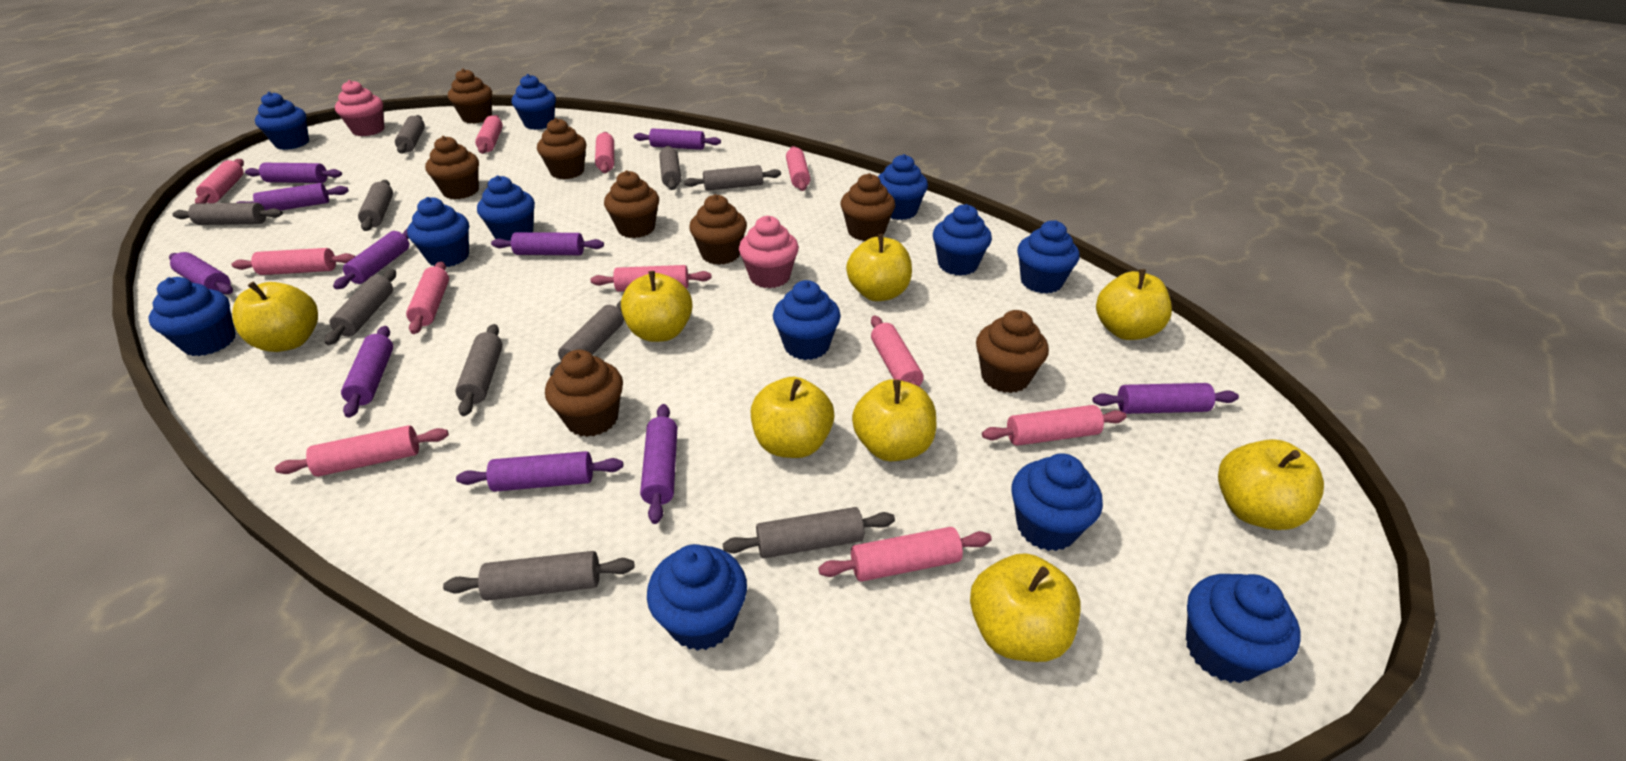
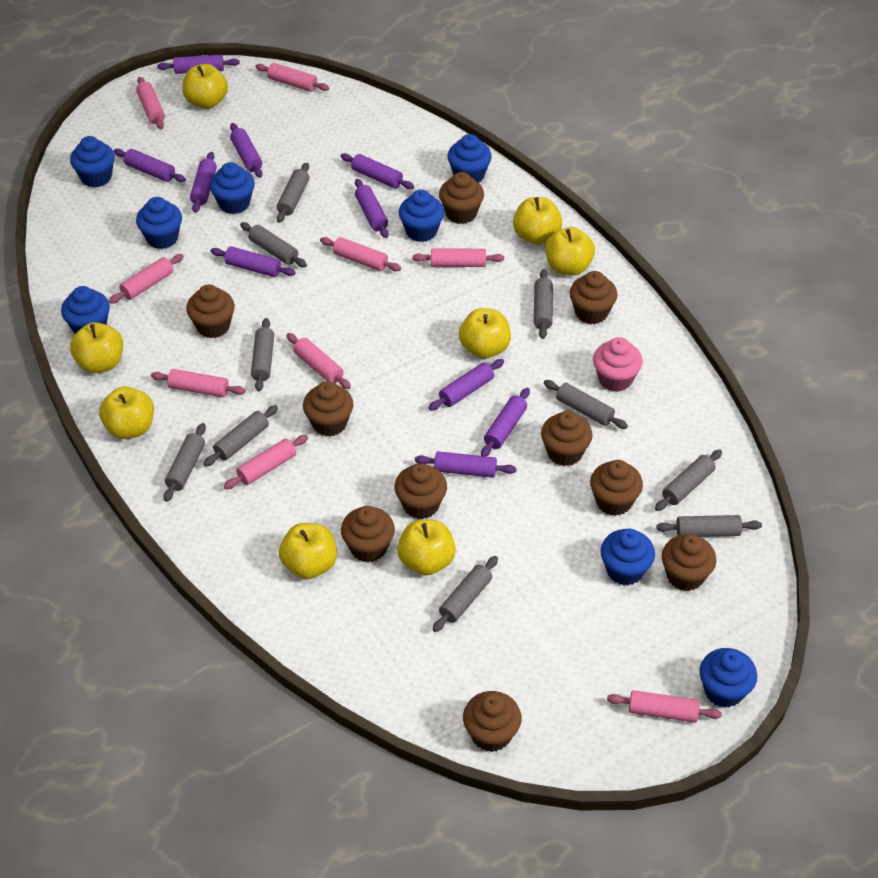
blue cupcake: [148,277,236,356] [255,92,309,150] [407,197,469,267] [477,175,535,241] [512,74,556,130] [647,544,747,651] [773,280,841,360] [878,154,928,220] [933,204,992,276] [1011,453,1103,551] [1017,220,1080,294] [1186,574,1301,683] = 12 -> [61,286,110,334] [70,136,115,187] [136,197,182,249] [210,162,255,214] [399,190,444,242] [447,134,492,183] [601,529,655,586] [699,648,757,708] = 8
brown cupcake: [425,136,479,199] [448,68,492,123] [537,118,586,179] [545,350,623,437] [604,170,659,238] [689,194,747,265] [841,173,895,241] [976,310,1049,393] = 8 -> [186,285,235,338] [303,381,353,437] [341,506,395,563] [395,463,447,519] [439,172,484,224] [463,691,522,752] [541,411,592,466] [570,271,617,324] [590,460,643,516] [662,534,716,591] = 10
pink cupcake: [335,80,384,136] [739,216,799,288] = 2 -> [593,337,643,392] = 1
pink rolling pin: [195,159,244,204] [232,248,355,275] [275,425,449,477] [406,261,449,334] [475,115,503,154] [591,265,712,292] [595,132,614,173] [786,146,810,191] [818,527,992,582] [871,316,924,388] [982,405,1127,446] = 11 -> [109,254,184,304] [136,77,165,129] [151,369,246,397] [224,435,308,489] [255,63,329,92] [286,333,351,389] [320,237,401,271] [413,248,504,267] [607,690,722,723] = 9

